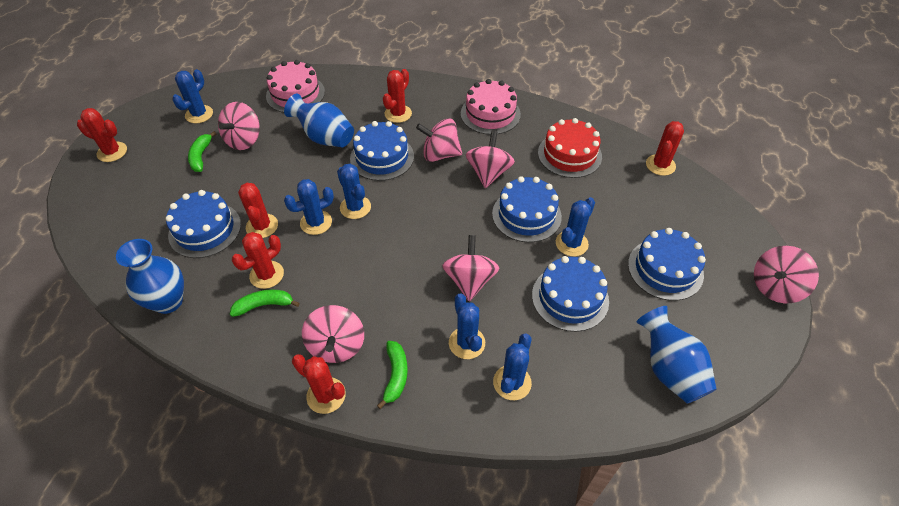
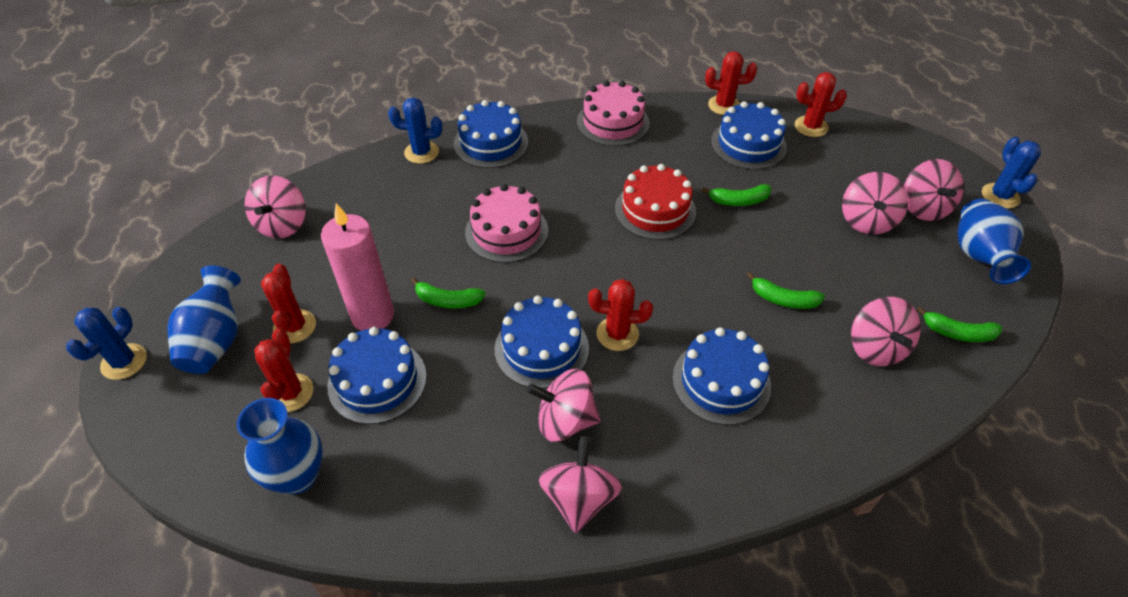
blue cactus: [172,69,213,123] [284,179,334,235] [337,164,371,219] [449,293,485,359] [493,334,532,400] [556,197,595,256] = 6 -> [66,307,147,380] [388,98,443,164] [982,137,1041,208] = 3
green banana: [188,131,217,172] [230,290,300,317] [377,341,408,409] = 3 -> [411,277,486,308] [702,184,771,206] [747,272,825,309] [916,306,1002,342] = 4
pink candle: none = 0 -> [321,203,394,331] = 1
red cactus: [77,108,127,162] [232,232,284,289] [238,183,278,238] [292,354,346,414] [383,69,412,123] [646,121,684,176] = 6 -> [254,328,313,412] [261,264,316,343] [588,279,653,351] [705,51,757,115] [795,72,847,137] = 5

